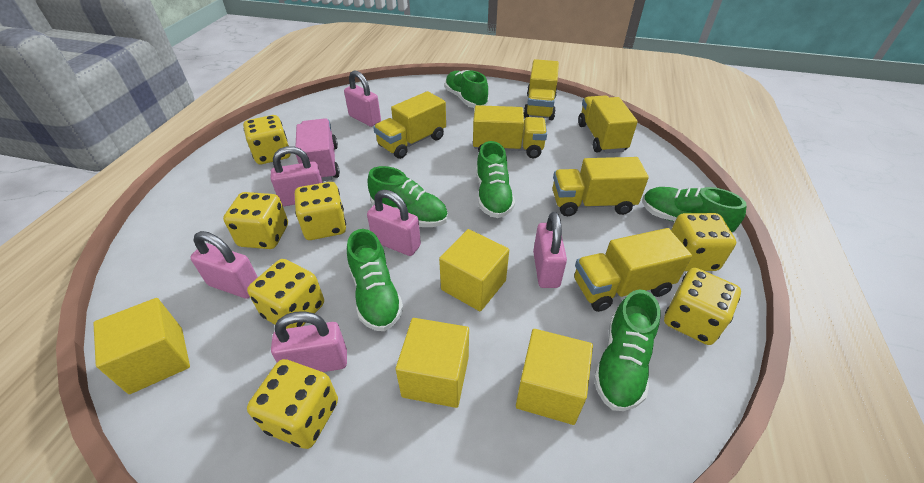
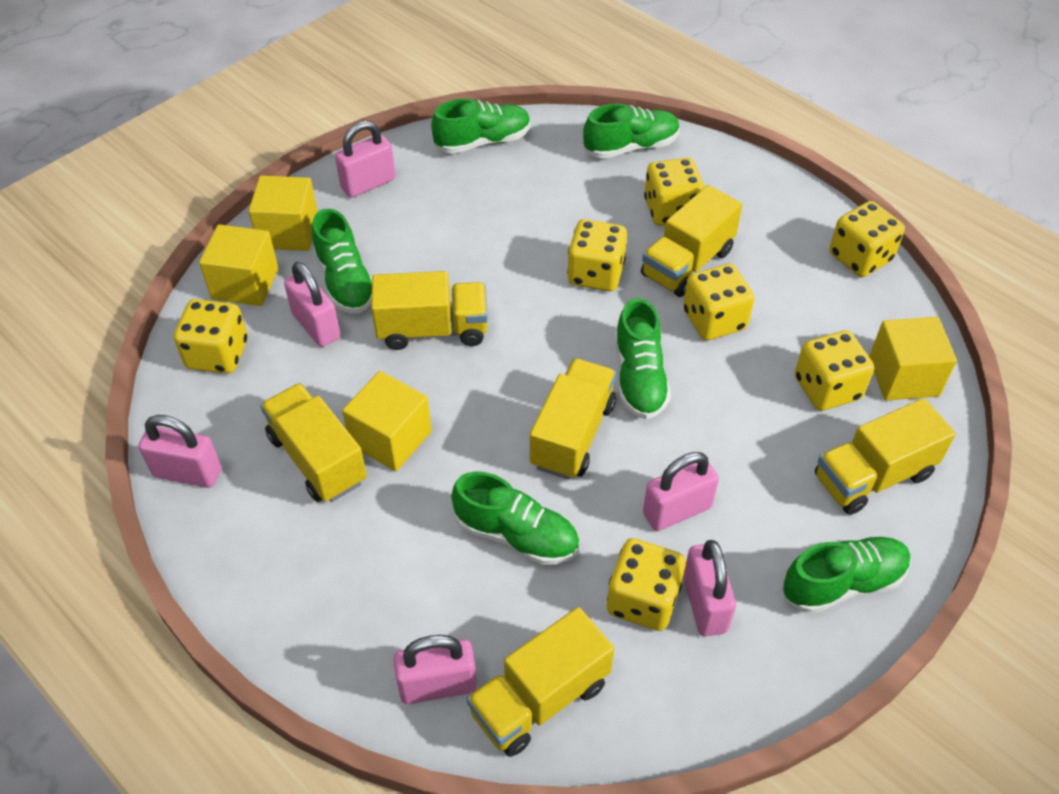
pink truck: [295,118,340,181] = 1 -> none = 0

